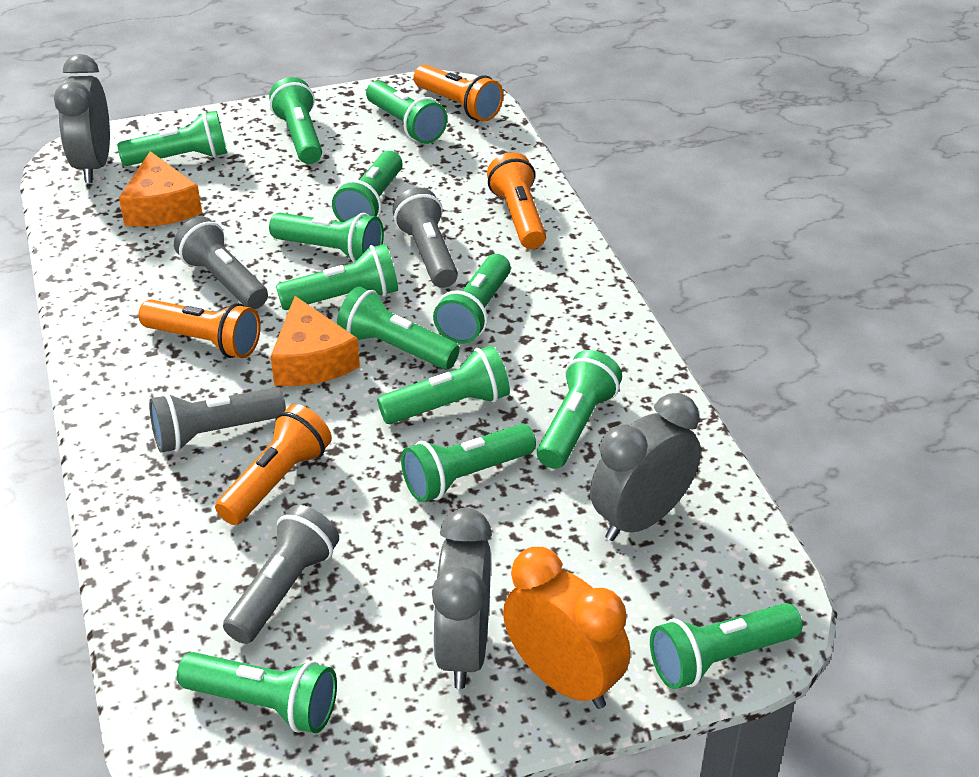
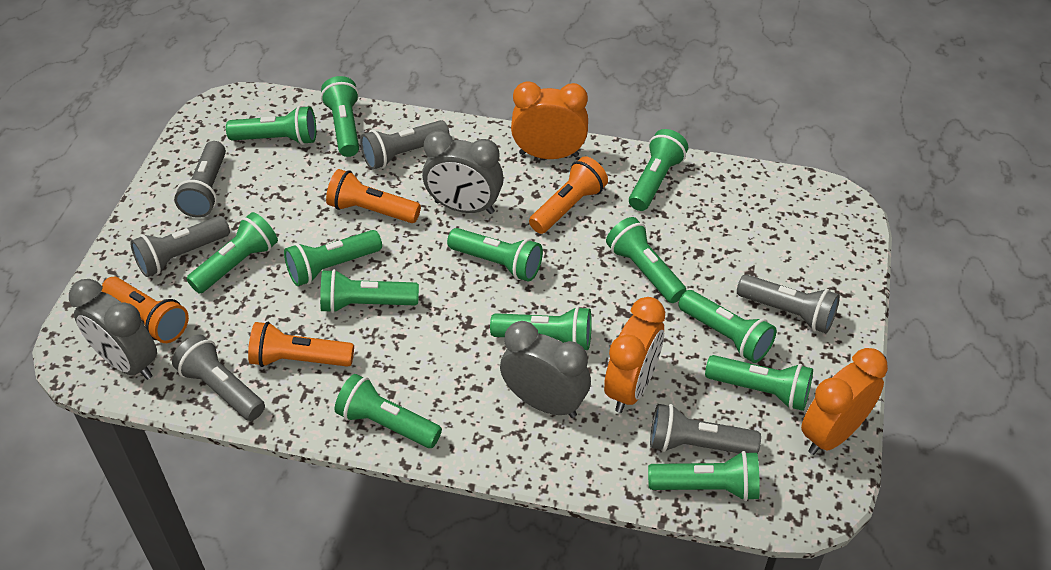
grey flashlight: [149,387,286,453] [174,216,268,309] [223,505,339,644] [392,188,458,288] = 4 -> [130,216,230,277] [172,334,265,421] [174,141,226,218] [360,120,449,170] [650,404,761,454] [737,274,840,333] = 6
orange cheese: [119,151,202,227] [270,296,360,386] = 2 -> none = 0
orange clock: [503,547,630,709] = 1 -> [511,81,588,159] [604,297,665,413] [801,348,888,455] = 3

